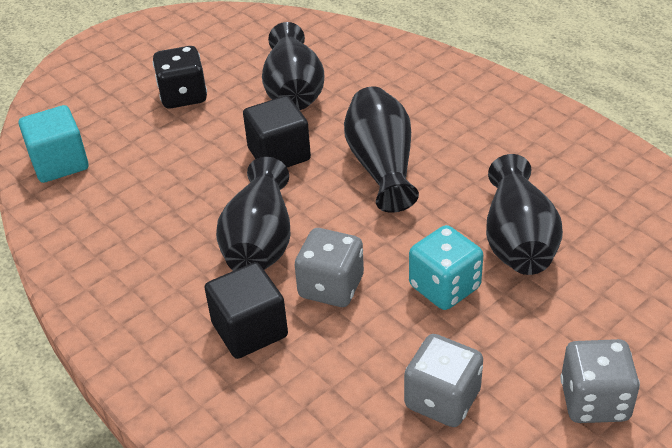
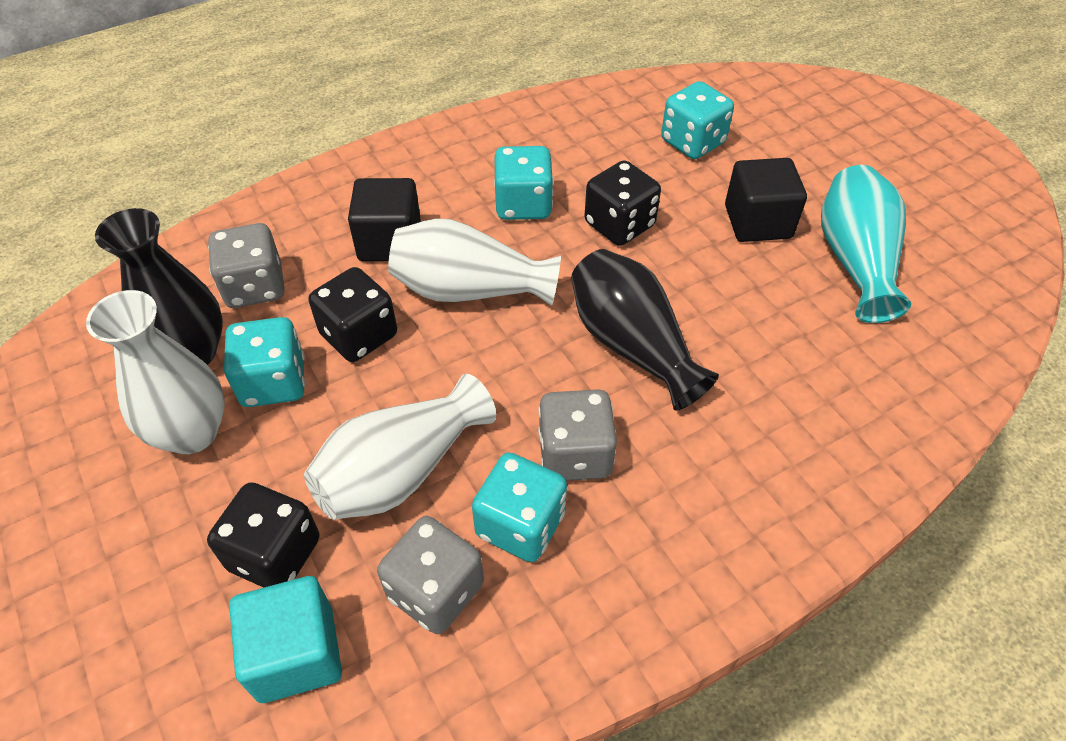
black dice: [153,46,207,109] = 1 -> [207,482,320,588] [308,267,397,362] [584,160,661,246] = 3
black vase: [216,157,291,271] [262,22,324,110] [344,86,419,213] [486,154,563,275] = 4 -> [95,208,223,365] [571,249,719,411] = 2
turquoise dice: [409,225,483,310] = 1 -> [224,317,305,407] [472,452,567,562] [494,146,554,220] [661,81,734,159] = 4
turquoise vase: none = 0 -> [821,165,911,323] = 1
white vase: none = 0 -> [86,290,225,454] [304,374,496,520] [388,218,561,306] = 3

